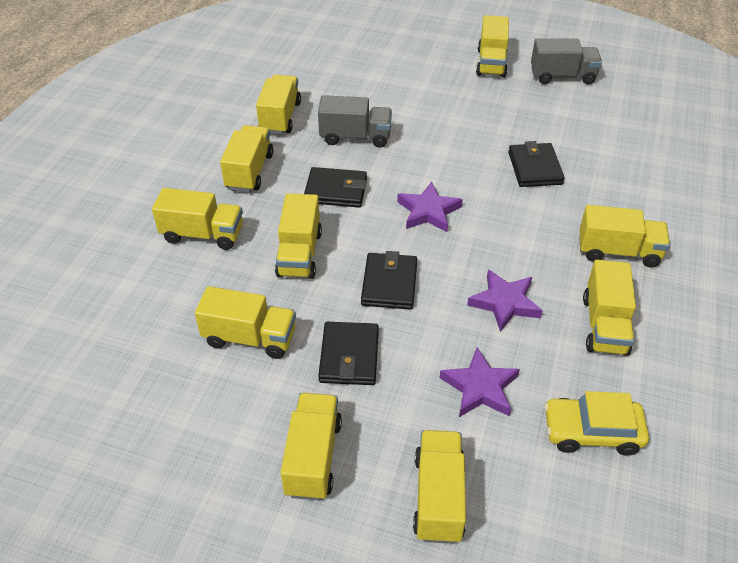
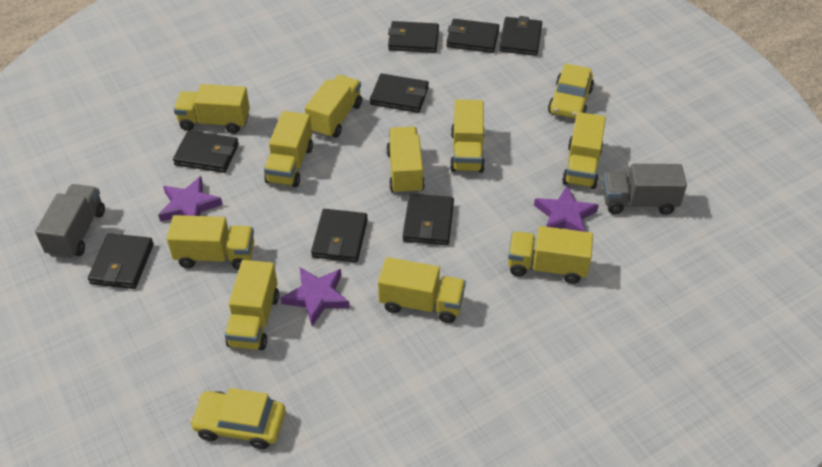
black wallet: [304,167,367,208] [318,322,379,385] [361,251,417,310] [508,141,565,187] = 4 -> [88,233,154,289] [173,131,239,173] [311,209,368,262] [370,74,429,113] [388,21,439,53] [403,194,454,245] [446,19,499,53] [499,16,542,56] = 8
yellow car: [544,391,649,456] = 1 -> [190,388,285,449] [548,63,594,119] = 2

